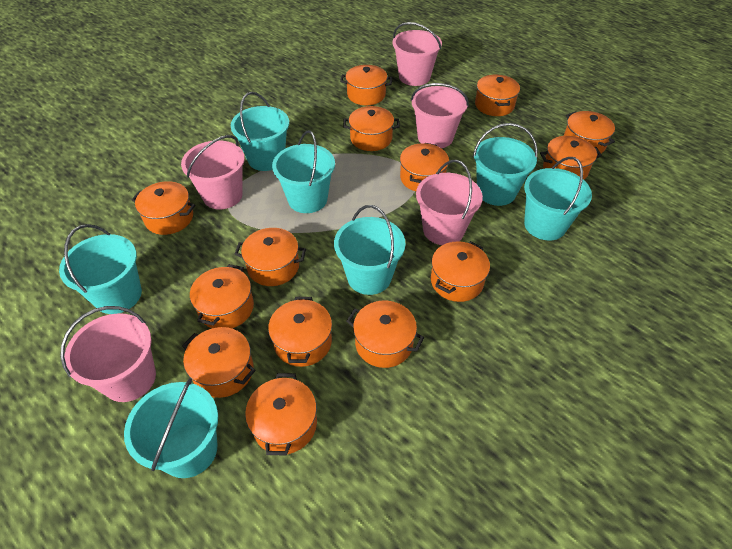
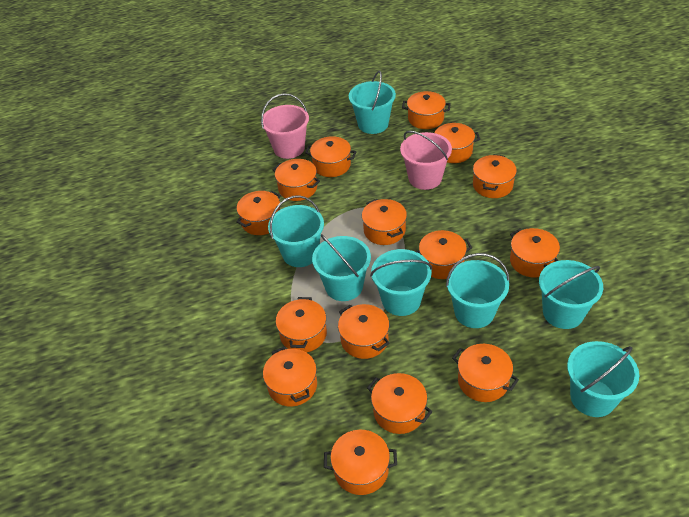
orange pot: [131,181,195,235] [182,327,256,398] [190,264,254,328] [235,228,306,286] [245,373,317,455] [268,297,332,367] [340,65,392,105] [343,106,400,151] [346,301,424,368] [400,143,449,191] [431,241,490,302] [475,75,520,116] [540,136,602,180] [564,111,615,155] = 14 -> [236,191,281,235] [263,346,317,407] [272,159,320,201] [276,297,327,352] [305,136,356,177] [324,430,397,495] [338,304,390,359] [362,199,407,245] [367,373,432,434] [402,91,451,129] [415,230,472,279] [435,123,480,163] [452,344,519,402] [473,154,517,198] [510,228,560,278] = 15
pink bucket: [60,306,156,402] [181,135,245,210] [392,22,442,86] [411,83,469,148] [416,160,483,245] = 5 -> [261,93,309,159] [400,131,452,190] = 2

